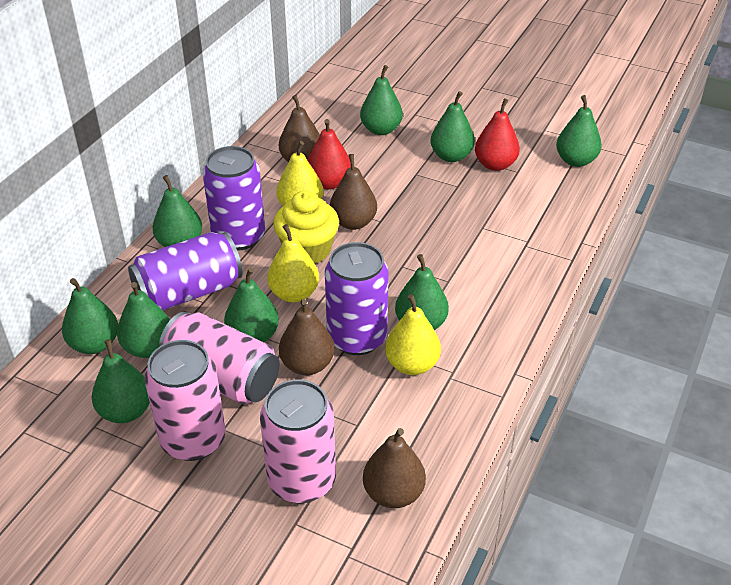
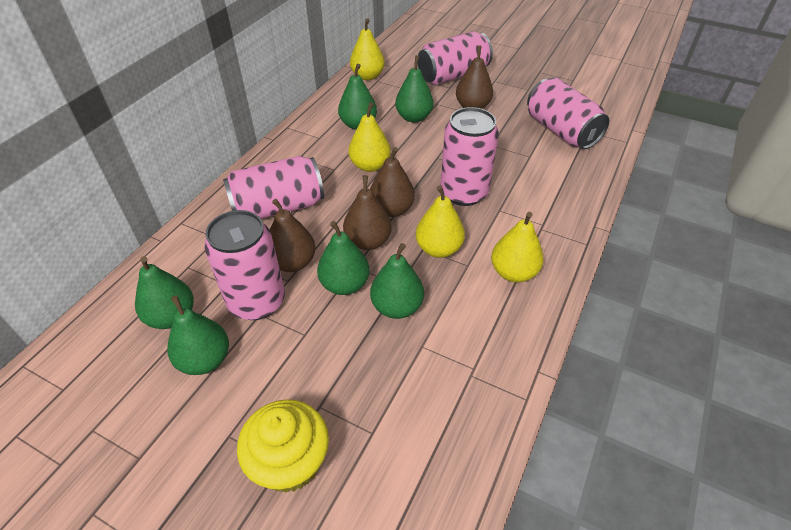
green pear: [62,278,118,354] [92,339,150,423] [117,282,170,358] [153,175,202,247] [224,268,279,342] [360,65,403,135] [395,254,449,330] [431,91,475,162] [556,95,602,167] = 9 -> [135,256,194,329] [167,296,229,375] [317,221,370,295] [338,64,377,130] [370,243,424,319] [395,55,433,123] = 6
pink can: [144,340,226,461] [159,312,280,404] [260,380,336,503] = 3 -> [204,210,285,320] [223,156,324,219] [418,31,493,85] [440,107,499,206] [527,77,609,149] = 5
purple can: [128,232,242,310] [203,146,265,251] [325,242,389,355] = 3 -> none = 0
red pear: [307,119,351,189] [475,98,520,171] = 2 -> none = 0
yellow pear: [267,224,319,302] [277,141,323,206] [385,294,441,375] = 3 -> [348,102,391,172] [350,18,385,80] [416,185,465,258] [491,212,544,282] = 4

